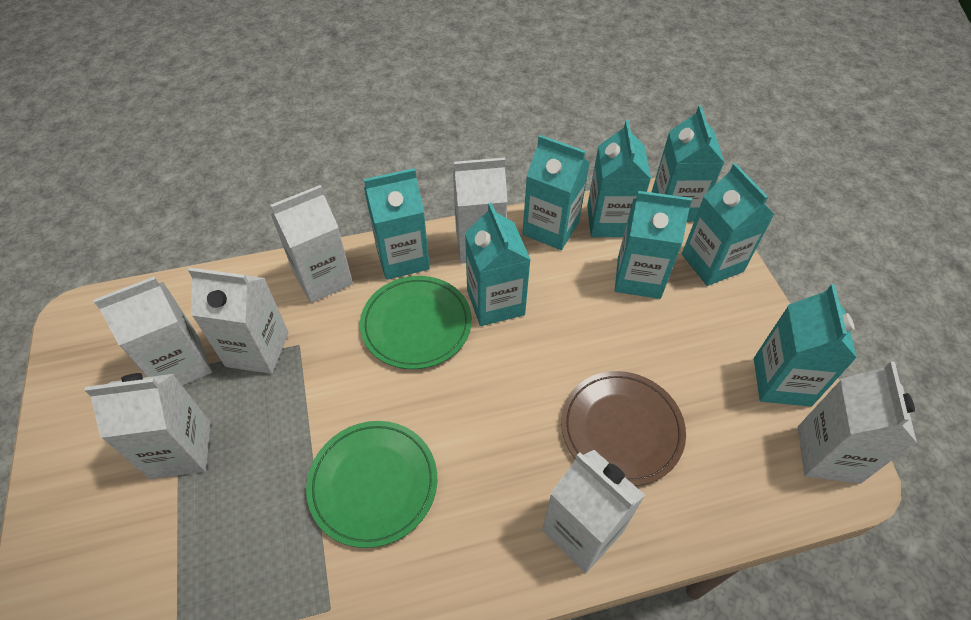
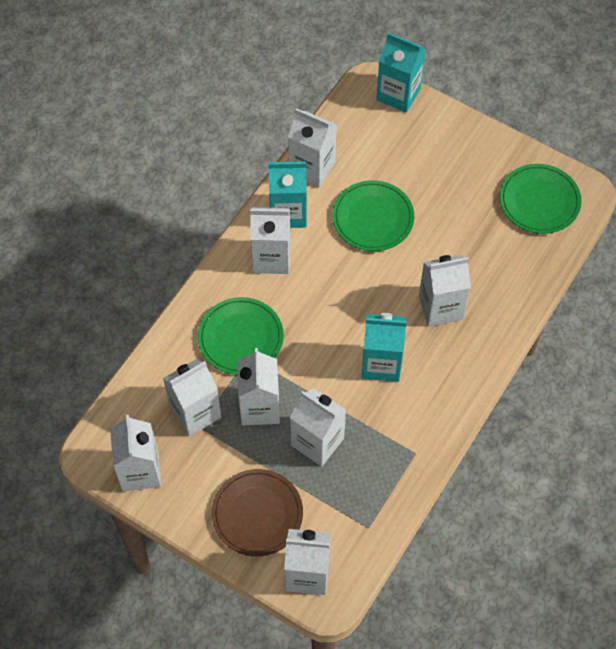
green plate: [306,421,437,548] [360,276,472,369] = 2 -> [198,297,284,375] [332,180,414,251] [500,164,582,234] = 3
turquoise carton: [364,168,430,280] [465,202,531,326] [523,135,590,250] [587,120,651,237] [615,191,692,299] [652,105,724,222] [682,163,775,286] [754,284,857,407] = 8 -> [268,161,307,228] [362,313,406,382] [376,33,426,113] = 3
white carton: [84,373,211,479] [93,277,212,386] [188,267,289,374] [270,185,353,303] [453,157,508,263] [542,450,646,573] [798,361,917,484] = 7 -> [110,415,161,492] [163,359,221,436] [237,348,280,425] [250,207,290,274] [284,529,331,595] [288,109,337,187] [290,388,346,467] [419,255,471,327] = 8

